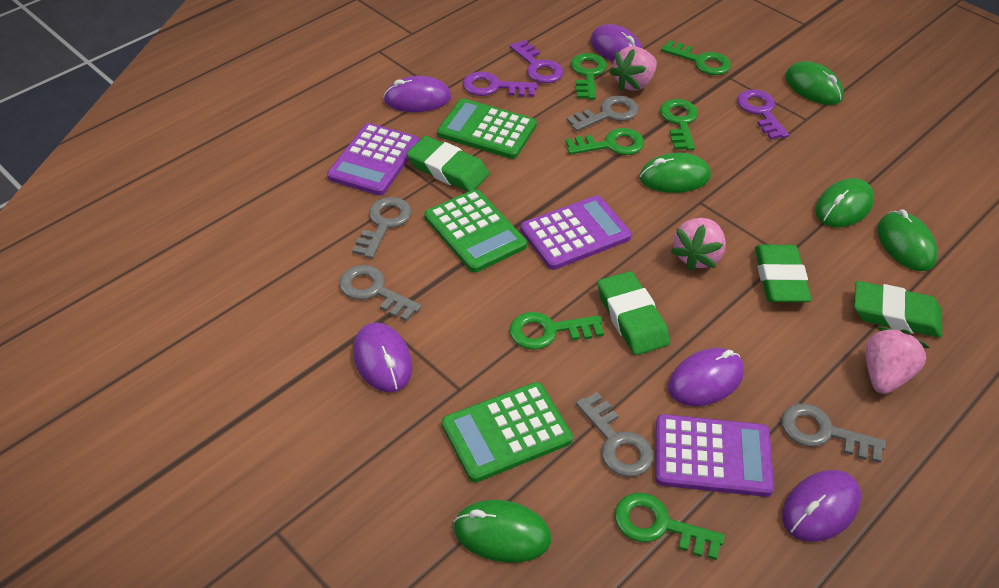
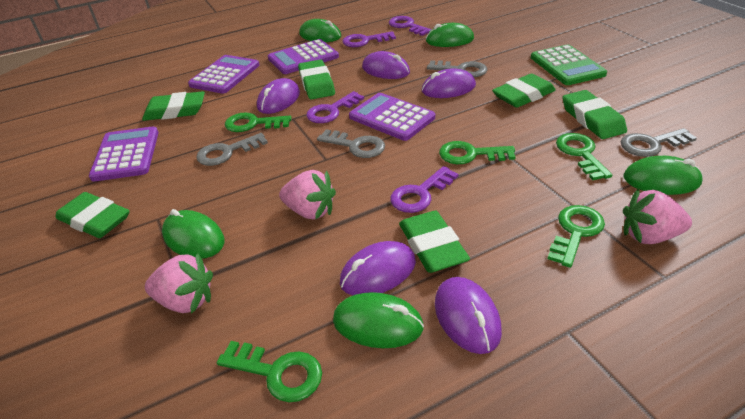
green calculator: [424,189,527,273] [437,99,537,159] [442,382,573,483] = 3 -> [531,45,607,85] = 1
green eraser: [406,136,489,192] [598,271,670,355] [755,244,811,302] [854,281,942,338] = 4 -> [55,192,130,238] [142,91,205,121] [298,60,335,100] [399,211,470,273] [492,74,555,108] [563,90,627,139] = 6
green key: [509,312,604,350] [565,128,644,155] [571,53,607,100] [615,493,725,560] [660,99,698,150] [661,40,731,75] = 6 -> [217,341,322,402] [225,113,292,132] [439,141,515,164] [548,205,605,268] [556,133,612,180] = 5
grey key: [339,265,421,322] [352,197,411,259] [566,96,639,131] [576,392,653,477] [781,404,886,463] = 5 -> [196,133,268,166] [317,129,385,158] [427,60,487,77] [621,128,697,157] = 4
purple calculator: [327,123,419,196] [520,196,632,270] [655,414,774,497] = 3 -> [89,127,158,182] [188,55,259,94] [268,39,339,74] [349,93,435,141] = 4
purple key: [463,72,537,97] [510,40,563,83] [737,89,789,140] = 3 -> [306,91,364,123] [343,31,396,47] [389,16,432,36] [390,166,458,213] = 4

